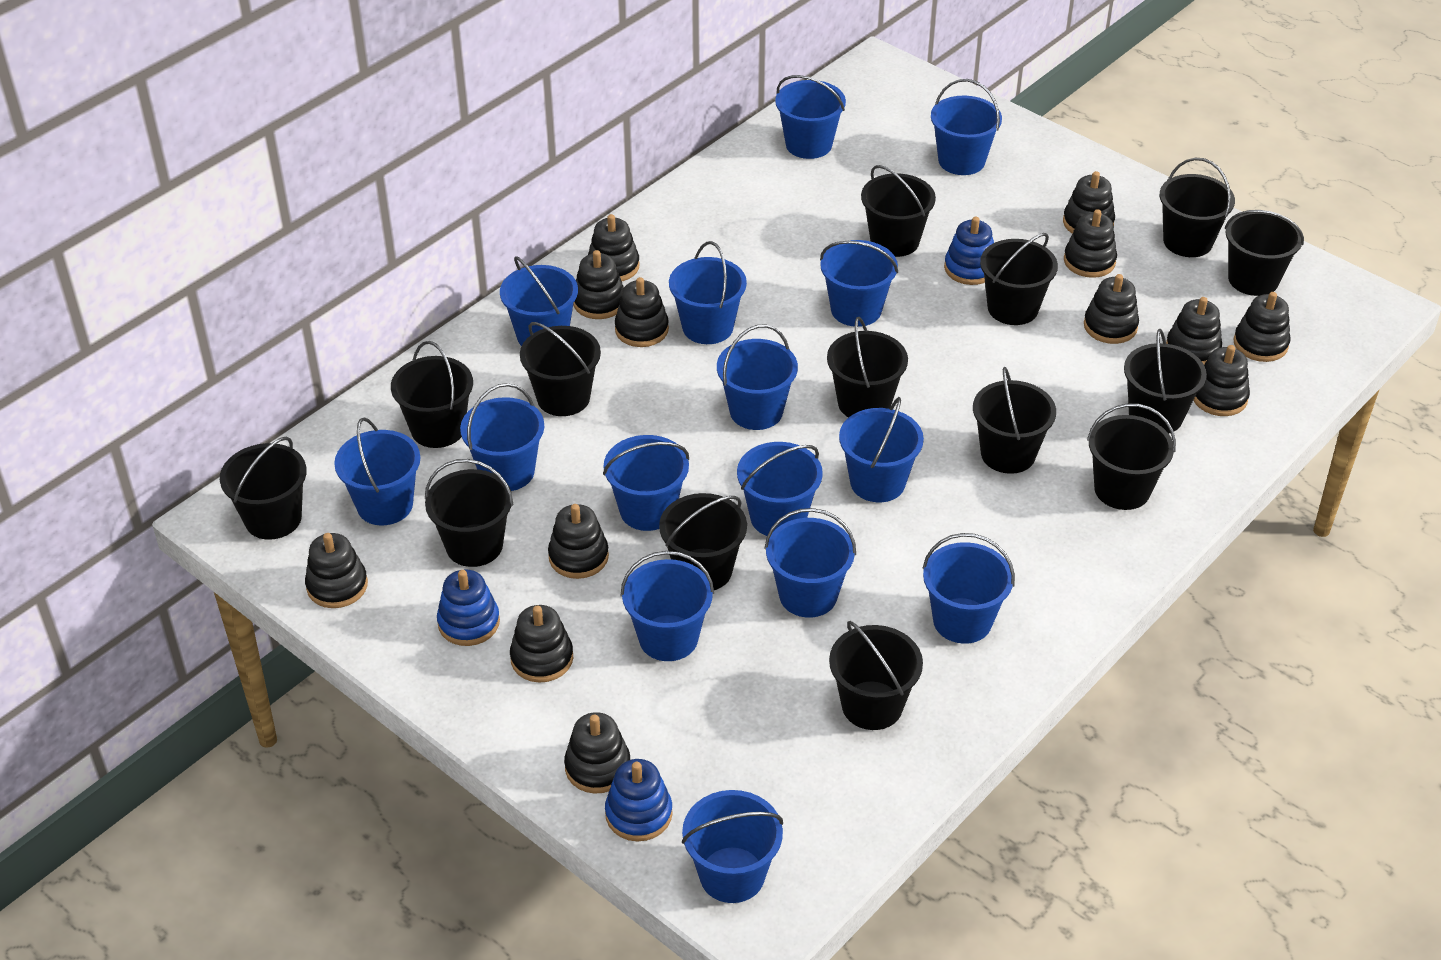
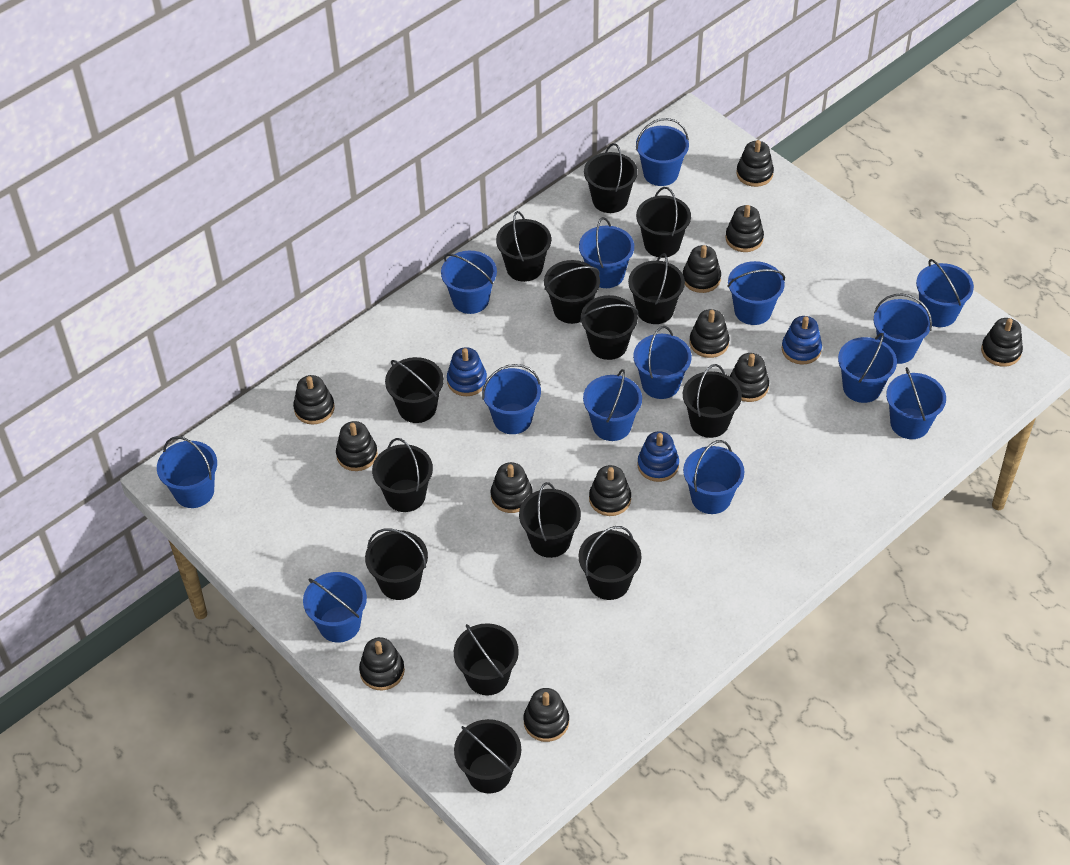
black stacking toy: [305,533,368,608] [510,605,573,683] [548,504,609,579] [564,712,630,794] [573,250,624,319] [588,214,640,281] [615,277,669,347] [1063,171,1115,234] [1064,209,1117,278] [1084,274,1139,344] [1166,297,1222,364] [1193,345,1250,416] [1234,292,1291,362] = 13 -> [293,375,335,424] [336,421,378,471] [359,637,405,691] [491,462,533,513] [524,688,569,742] [589,465,631,516] [683,245,721,293] [690,309,729,358] [725,205,764,252] [730,353,769,402] [736,140,774,187] [981,318,1023,367] = 12
blue bucket: [334,417,420,525] [460,383,544,491] [500,256,578,346] [603,435,689,531] [620,551,714,661] [669,241,747,344] [682,790,783,903] [717,325,798,430] [737,442,823,536] [764,508,856,618] [775,75,846,159] [820,240,898,327] [839,397,924,502] [922,533,1015,644] [931,79,1002,175] = 15 -> [157,436,217,508] [303,572,367,643] [441,251,497,314] [482,364,541,434] [579,217,634,288] [583,369,642,441] [633,326,692,399] [636,118,689,186] [683,440,744,514] [727,261,785,325] [838,333,897,403] [874,293,932,364] [886,367,946,439] [916,259,974,327] = 14

